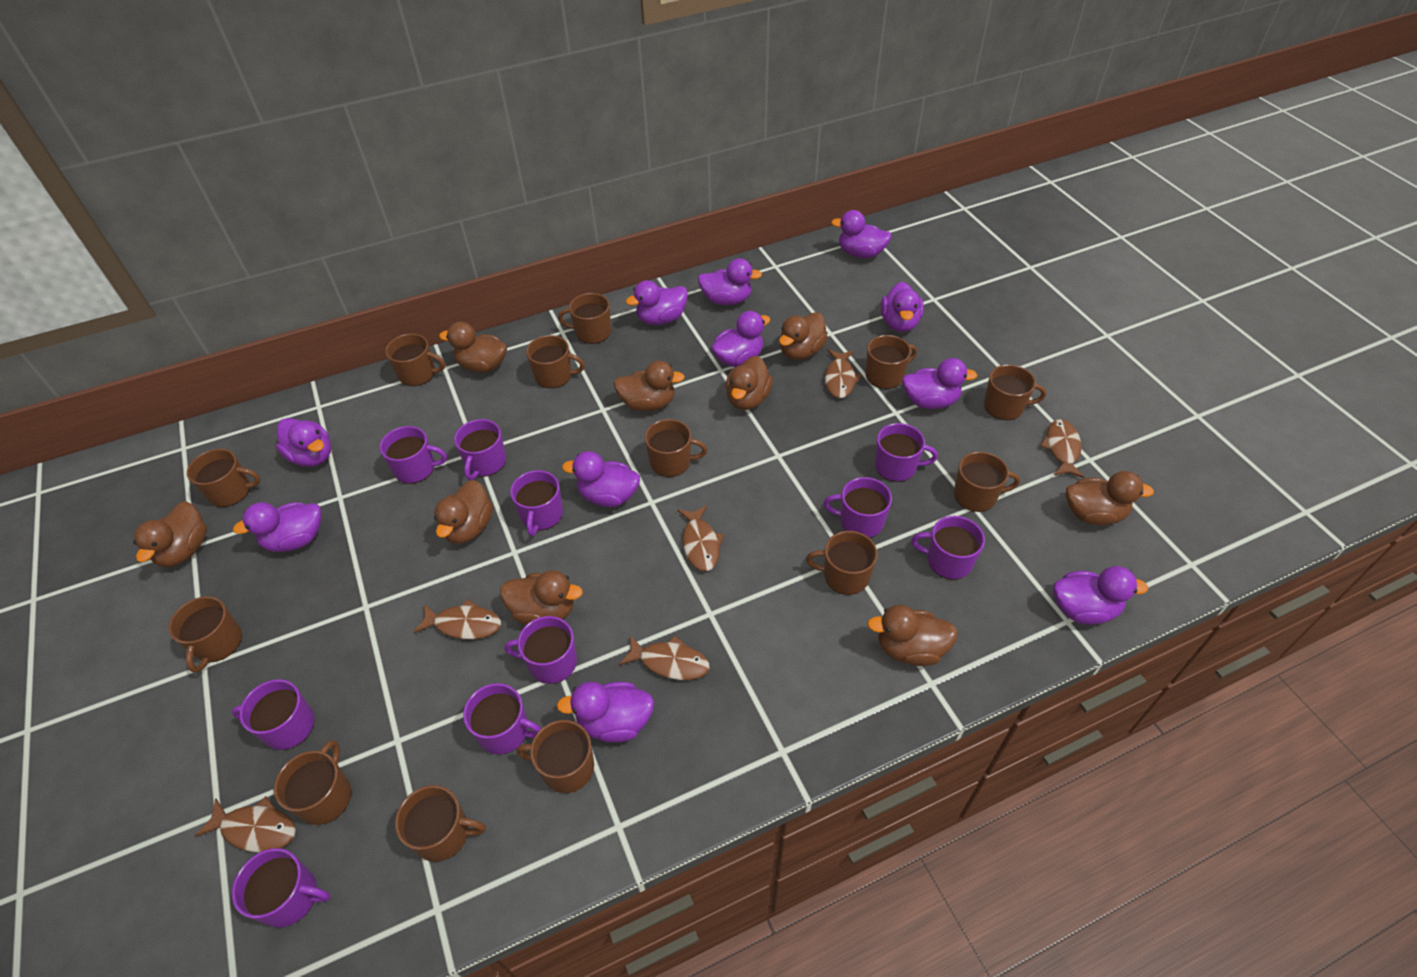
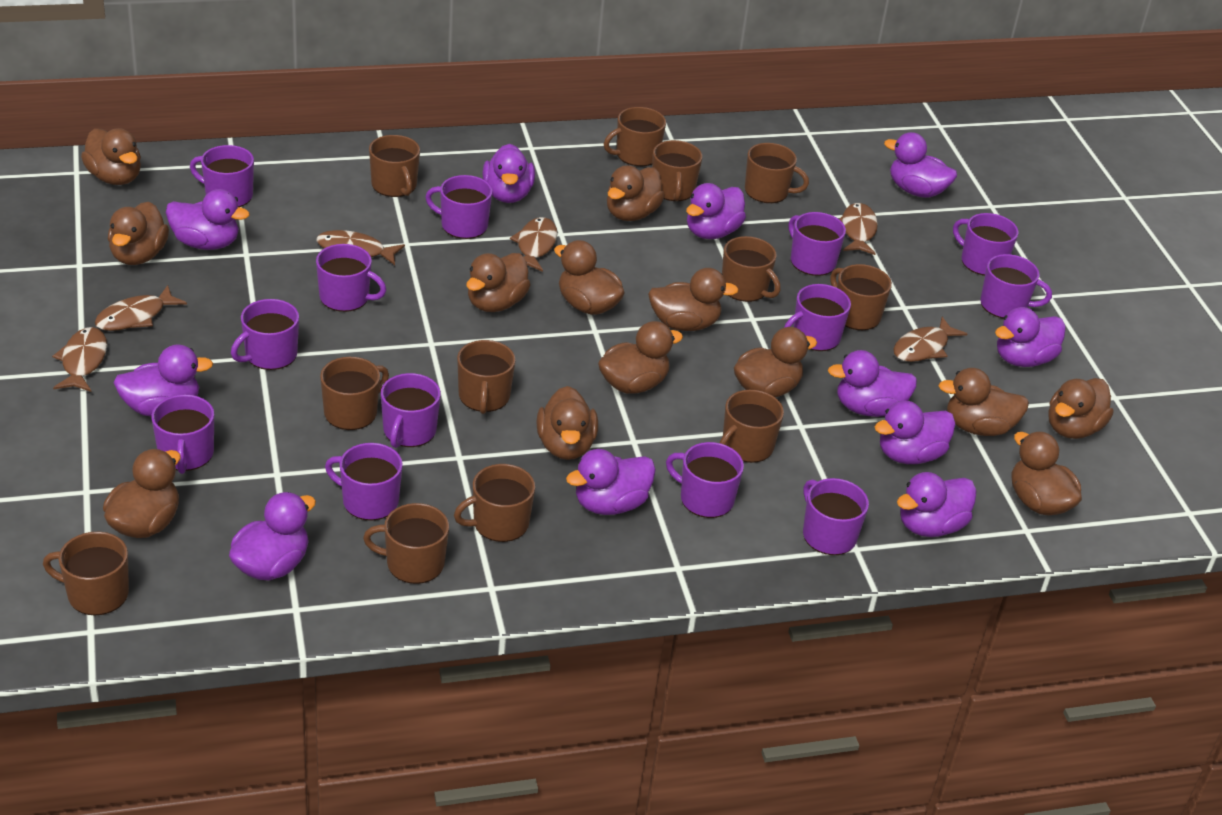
brown duck: [133,501,207,567] [434,480,493,544] [439,322,507,373] [500,570,583,625] [614,361,685,411] [725,356,773,410] [779,312,828,360] [867,605,958,666] [1066,471,1154,525] = 9 -> [81,128,141,185] [103,449,180,538] [108,202,169,265] [466,253,531,312] [536,386,598,460] [554,240,625,315] [598,321,683,394] [607,165,665,221] [648,268,739,331] [734,327,817,397] [938,368,1029,436] [1012,432,1082,515] [1048,378,1113,439] = 13
brown mug: [169,596,242,673] [187,449,261,507] [274,740,351,825] [385,334,445,386] [395,785,486,862] [516,720,594,793] [526,335,585,388] [558,293,611,344] [645,419,708,477] [806,531,878,595] [866,335,917,389] [954,451,1020,512] [984,365,1046,420] = 13 -> [43,532,129,616] [320,357,389,430] [363,503,449,584] [369,135,420,197] [454,464,535,542] [457,340,516,414] [604,107,666,166] [652,140,702,201] [720,390,784,463] [722,236,781,302] [745,143,809,203] [830,264,892,330] = 12
purple mug: [231,679,315,750] [232,848,330,928] [380,426,447,484] [454,419,506,480] [463,683,542,755] [504,616,577,684] [510,470,563,536] [824,477,892,538] [875,423,938,482] [911,516,985,580] = 10 -> [151,395,214,474] [190,145,254,207] [231,299,299,370] [316,244,386,312] [325,443,403,521] [381,373,441,448] [425,175,492,239] [666,442,744,518] [784,284,851,351] [789,212,846,276] [803,478,869,555] [953,213,1018,276] [981,254,1052,319] = 13

